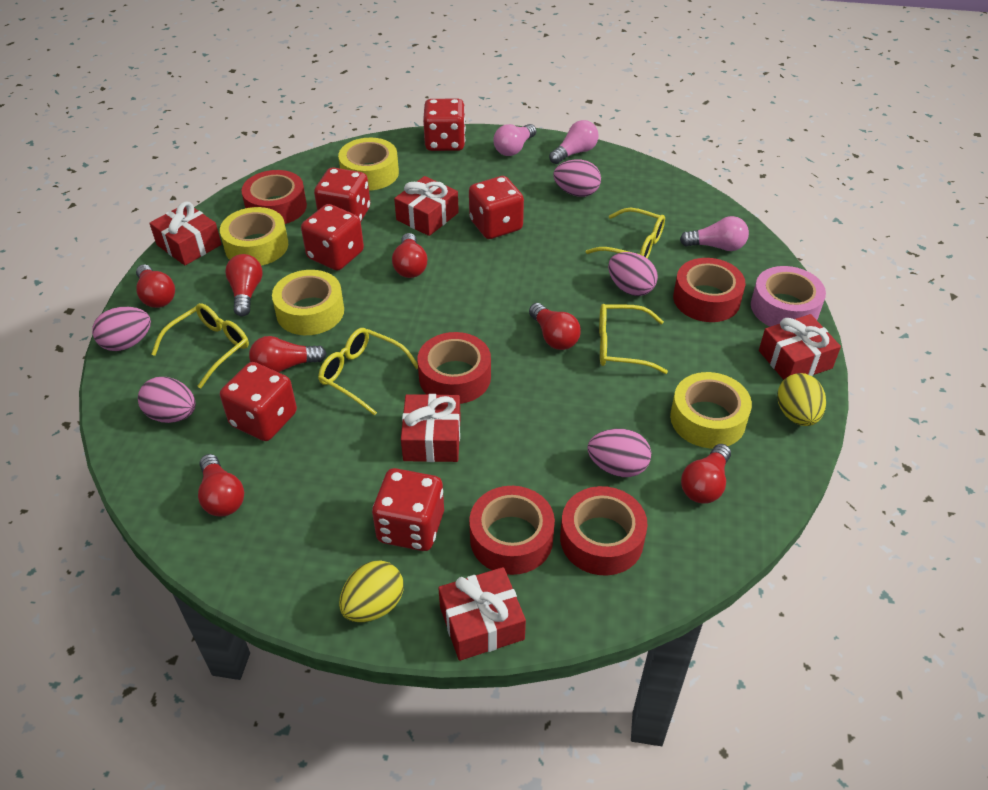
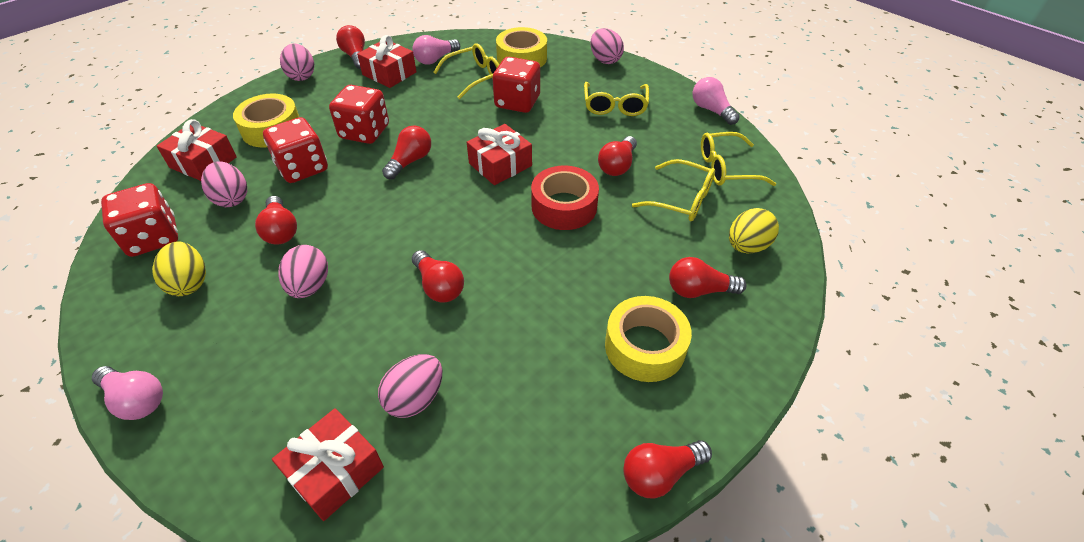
pink tape: [751,266,826,327] = 1 -> none = 0
red dice: [220,362,297,441] [301,204,364,271] [314,167,370,221] [372,468,444,551] [423,99,466,151] [469,176,524,239] = 6 -> [101,183,178,257] [263,117,328,183] [329,85,389,144] [493,57,540,113] = 4
red gift: [149,201,221,265] [394,176,459,236] [401,394,461,462] [438,567,526,661] [759,314,841,380] = 5 -> [157,119,237,181] [272,408,384,521] [357,35,416,88] [467,124,532,185] = 4
red tape: [242,170,307,224] [418,332,491,404] [469,486,555,575] [560,486,648,575] [673,258,746,322] = 5 -> [531,166,599,230] = 1
yellow tape: [220,207,288,266] [272,270,344,335] [338,138,399,190] [670,372,752,448] = 4 -> [233,94,299,148] [496,27,547,67] [605,296,692,382] = 3

